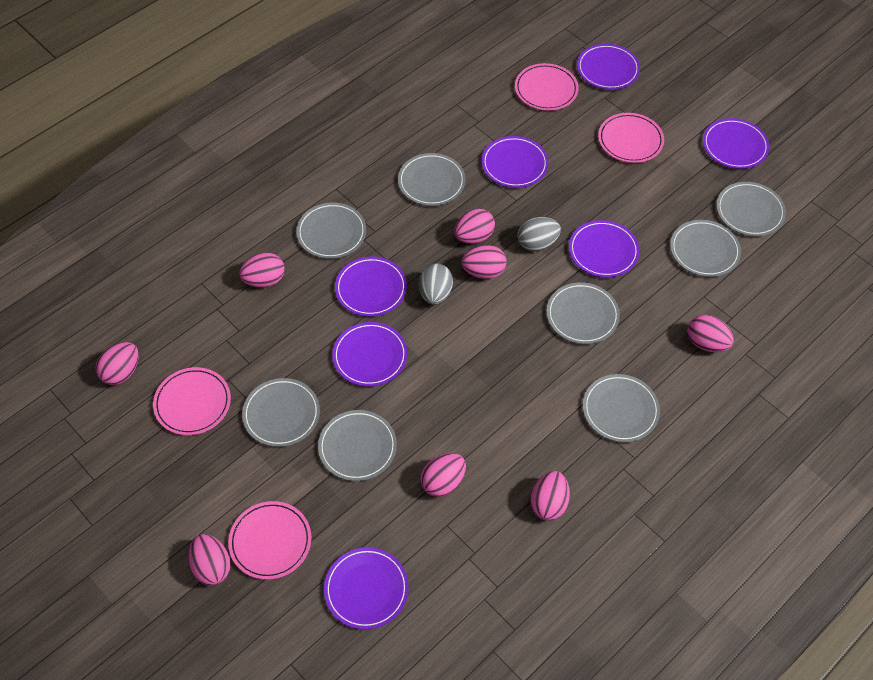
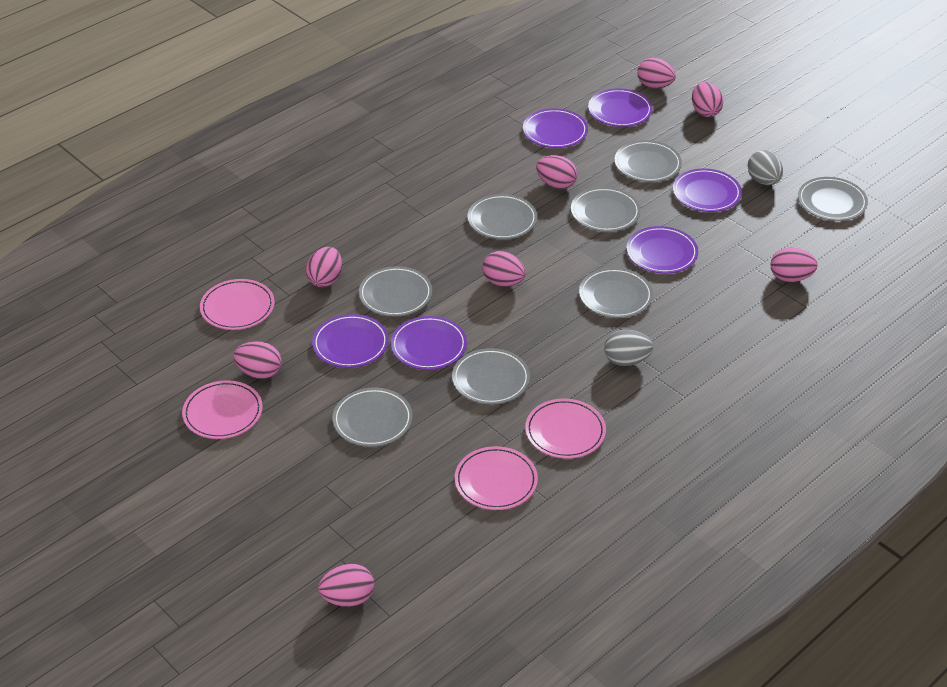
purple plate: [324,547,409,630] [332,322,407,387] [335,257,407,317] [482,136,548,188] [569,220,640,277] [577,44,640,90] [703,118,769,169] = 7 -> [312,314,389,368] [391,316,467,370] [523,108,588,148] [588,88,653,127] [627,226,698,273] [673,168,742,212] = 6

